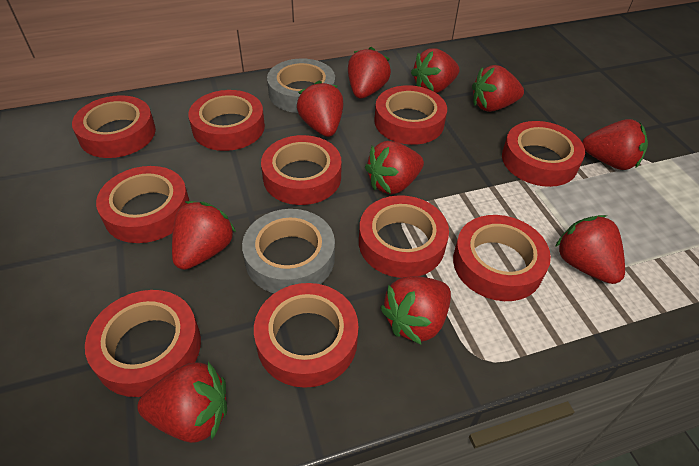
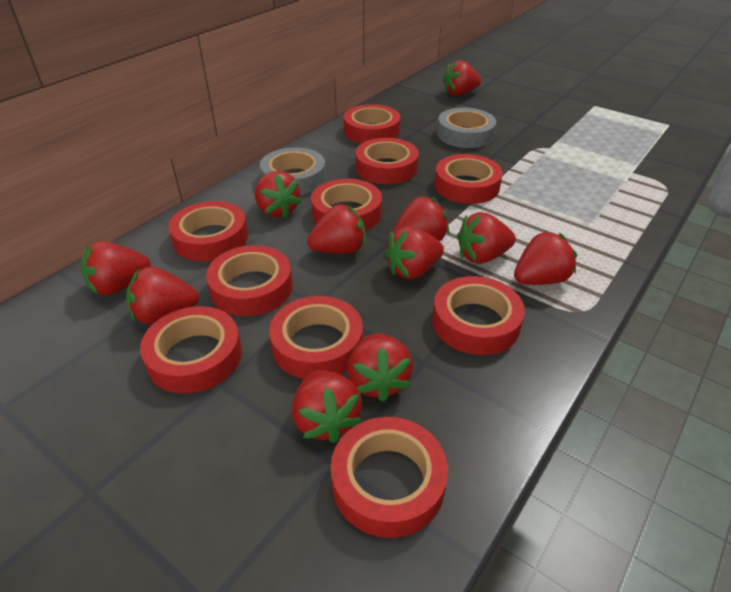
red strawberry: [137,362,227,443] [172,201,236,270] [297,81,343,137] [348,47,391,99] [365,141,424,194] [380,276,451,345] [411,48,460,93] [472,65,524,112] [555,215,625,284] [582,119,648,170] = 10 -> [81,241,151,296] [126,266,199,324] [255,171,302,218] [292,370,362,443] [307,204,366,254] [347,333,413,402] [385,226,444,279] [393,196,449,241] [443,60,481,96] [457,212,516,264] [514,231,577,285] = 11

